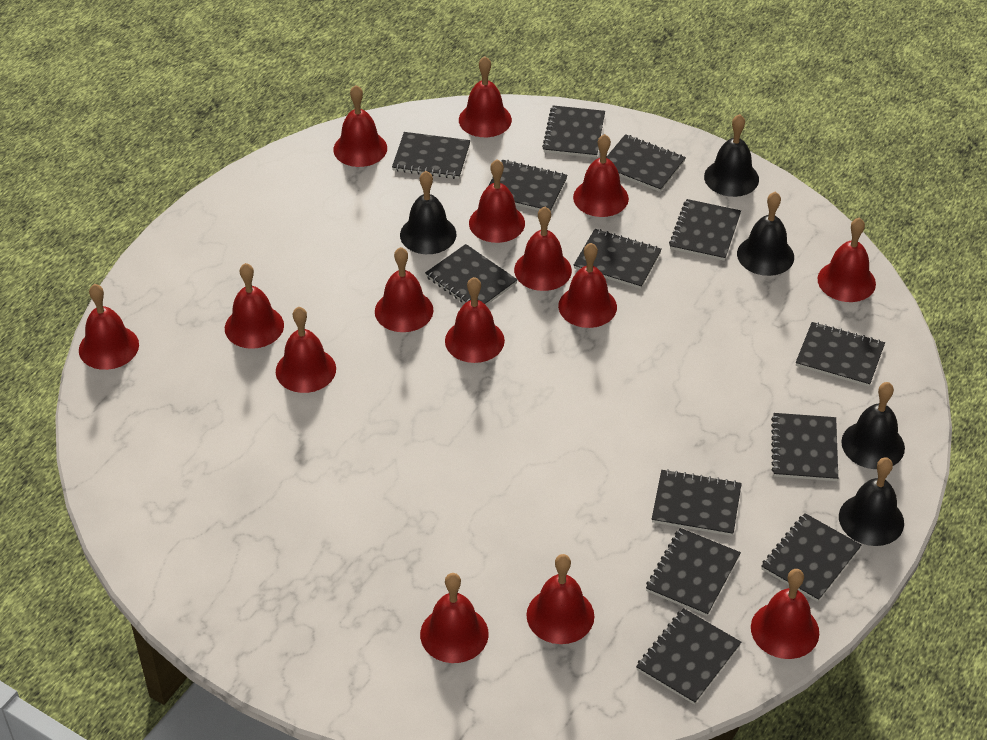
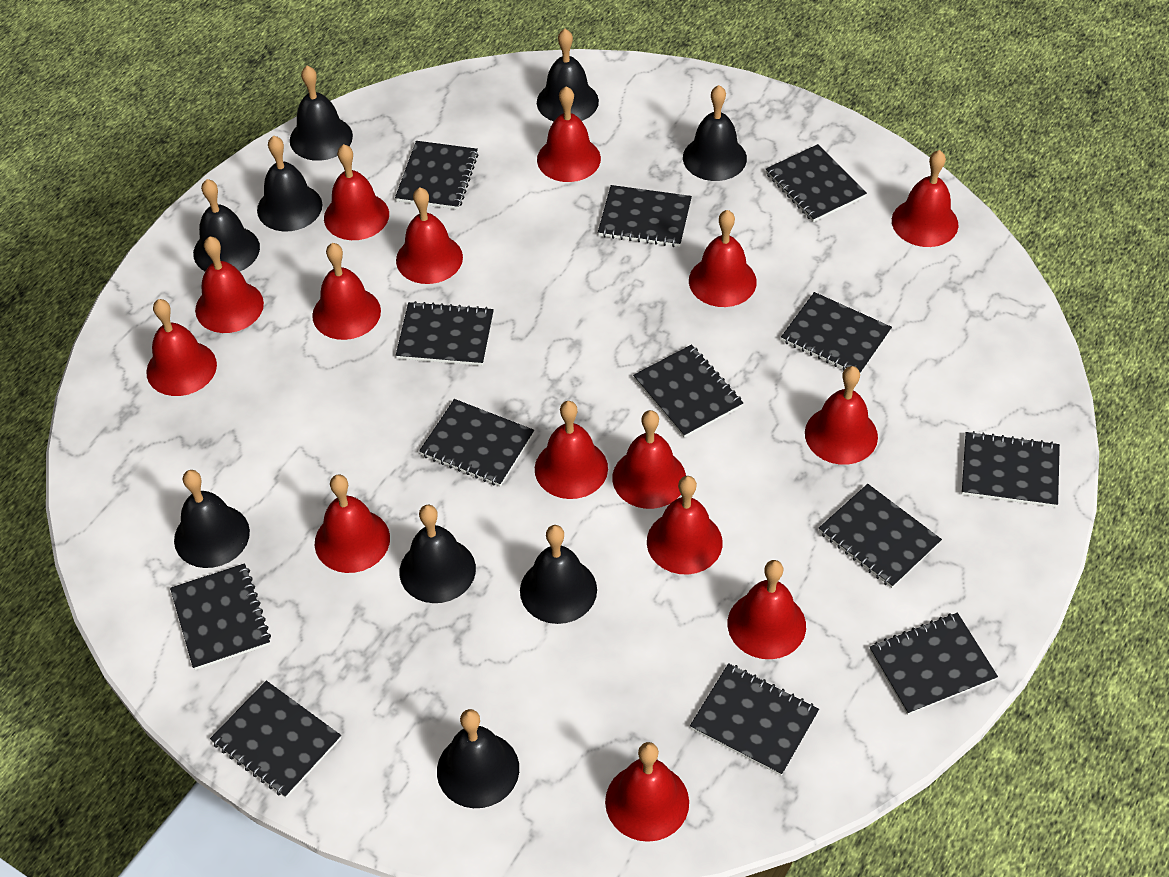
black bell: [400,171,457,254] [704,114,759,197] [737,192,794,276] [839,457,904,546] [841,382,905,469] = 5 -> [174,470,250,568] [193,179,260,271] [257,136,322,231] [290,66,353,161] [399,505,476,603] [437,709,519,808] [520,525,597,624] [537,29,599,121] [683,85,747,181] = 9

